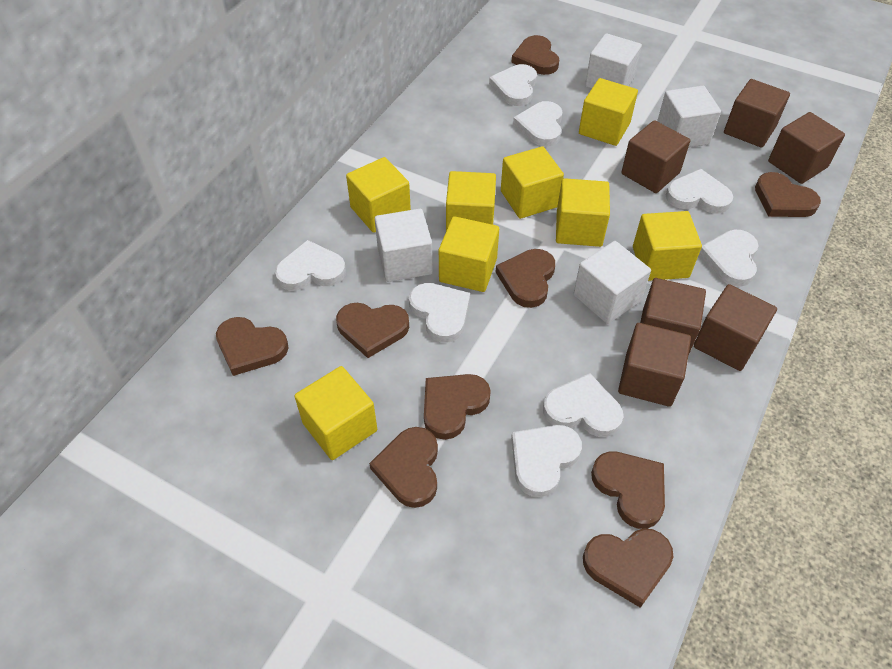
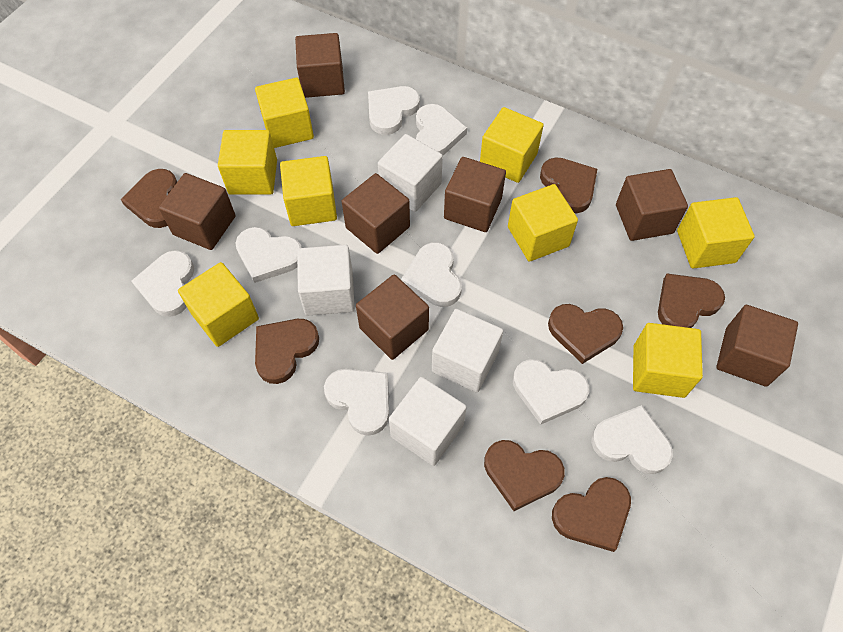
brown cube: [618,323,691,407] [621,120,690,193] [640,278,706,356] [694,284,777,371] [724,79,790,148] [768,112,845,184] = 6 -> [159,173,236,250] [295,33,345,98] [342,173,410,254] [356,274,429,360] [444,157,506,232] [616,169,688,241] [716,305,798,387] = 7
brown heart: [216,317,289,376] [336,303,409,358] [369,427,438,508] [424,374,491,440] [496,249,555,308] [511,35,559,75] [583,528,674,608] [591,451,665,529] [755,172,821,217] = 9 -> [121,169,177,228] [255,319,319,384] [484,440,565,511] [540,157,597,213] [548,304,623,364] [552,477,631,552] [658,274,725,328] = 7

